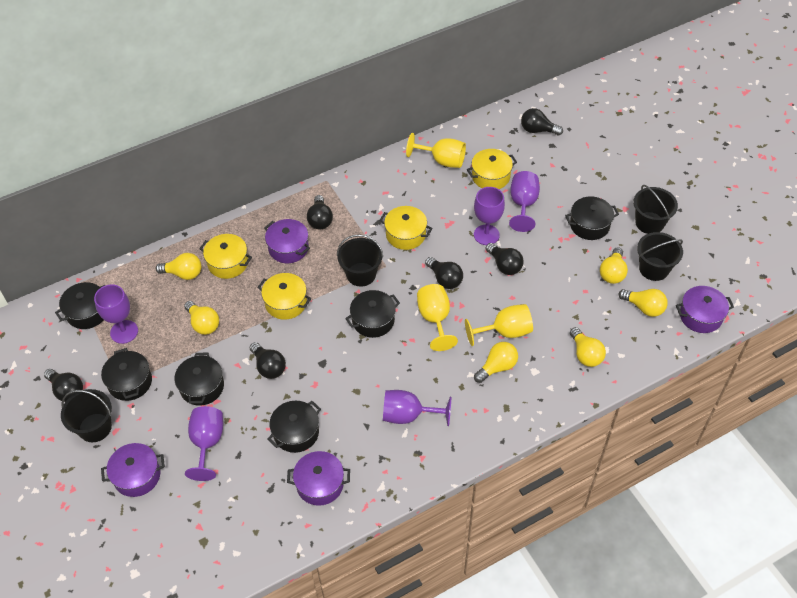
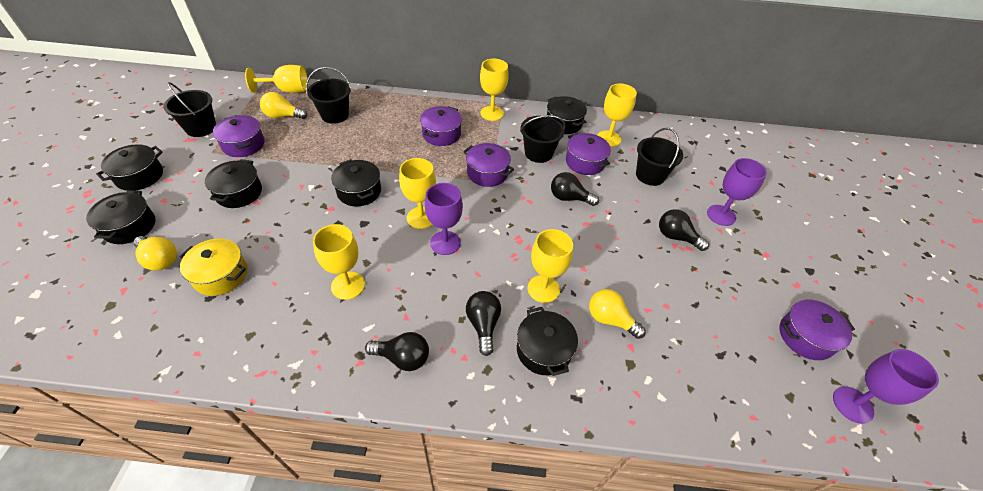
black light bulb: [44,369,83,402] [249,342,286,379] [307,195,333,229] [425,257,463,289] [486,243,524,275] [521,108,563,135] = 6 -> [365,332,429,371] [466,291,501,356] [551,172,599,206] [659,209,709,251] = 4
purple goblet: [94,284,138,344] [185,406,223,481] [383,390,451,426] [474,187,505,245] [509,171,540,232] = 5 -> [425,183,463,255] [707,158,767,226] [833,349,939,424] = 3
purple pot: [101,443,165,497] [264,219,310,263] [287,451,350,506] [676,286,734,333] = 4 -> [213,115,264,157] [420,106,462,146] [463,143,514,187] [566,133,611,175] [780,300,855,360] = 5
yellow goblet: [406,133,466,168] [417,284,458,351] [465,304,533,346] = 3 -> [245,65,308,93] [313,224,365,300] [399,158,436,229] [480,59,509,121] [528,229,573,303] [597,83,637,147] = 6
yellow light bulb: [155,253,201,280] [184,301,219,335] [474,342,518,383] [570,327,606,367] [600,247,628,284] [619,289,668,317] = 6 -> [134,236,177,270] [260,92,307,119] [589,289,646,339] = 3
yellow pot: [199,234,252,279] [257,273,311,320] [379,206,432,250] [467,149,517,189] = 4 -> [180,238,247,296] = 1

